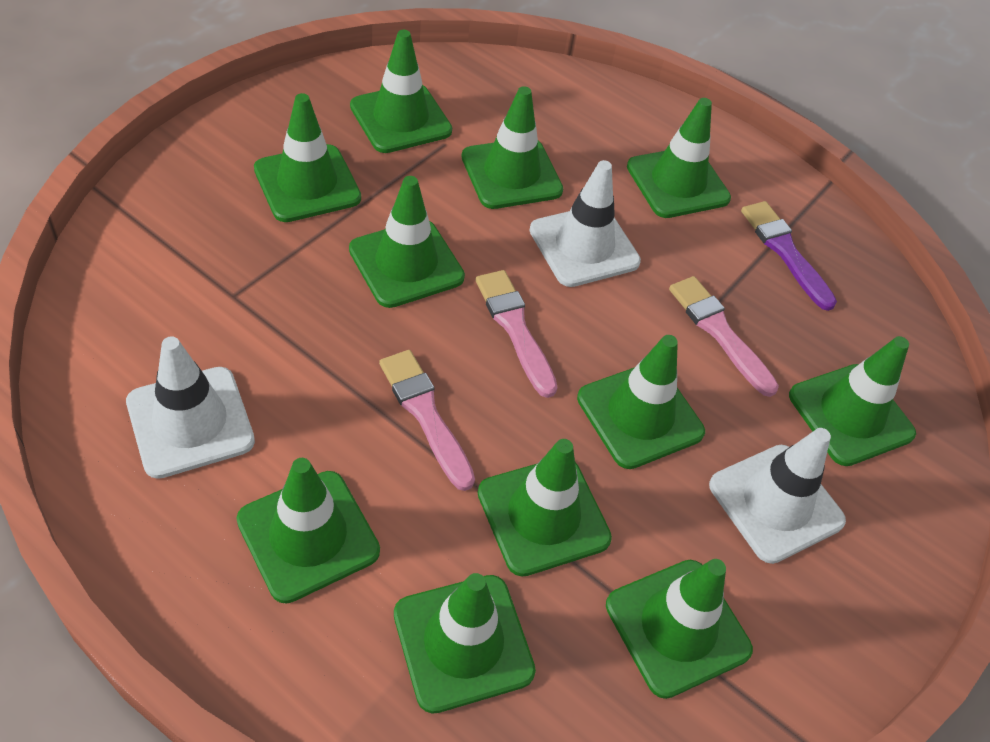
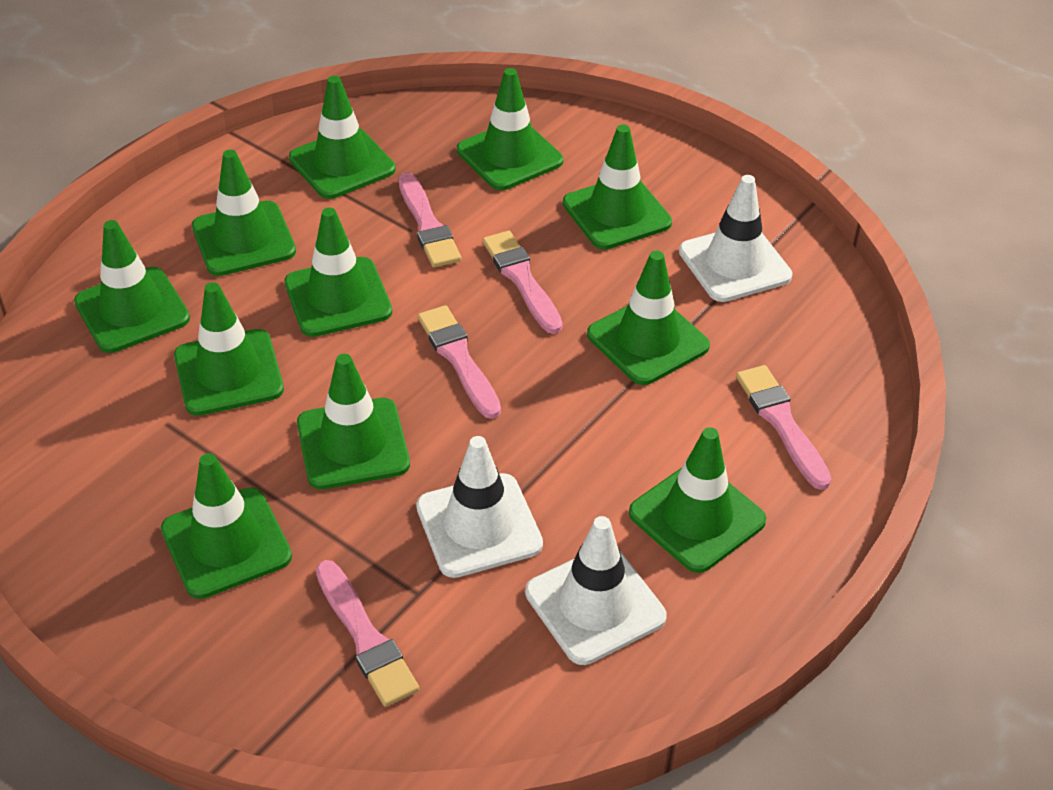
pink brush: [379,350,475,491] [476,270,558,398] [669,276,779,397] = 3 -> [316,560,419,707] [399,173,461,267] [418,305,501,419] [483,231,562,334] [736,365,831,490] = 5
purple brush: [741,201,837,311] = 1 -> none = 0

